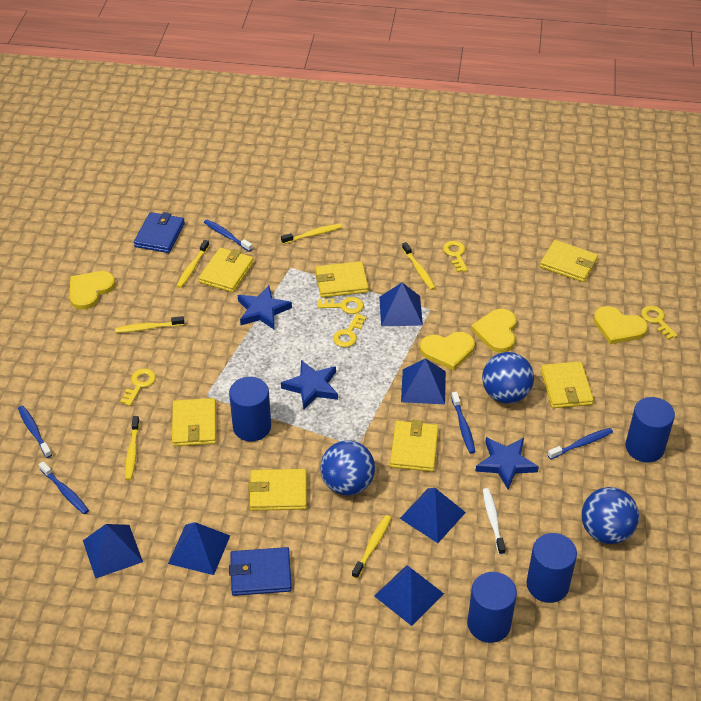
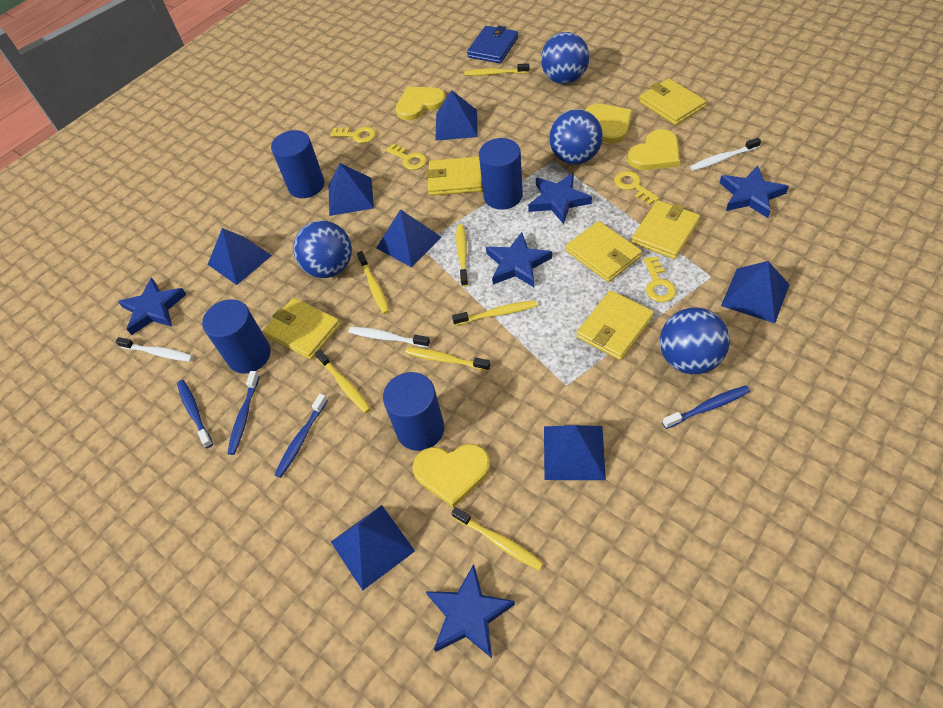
blue ball: [320,441,375,495] [482,352,534,404] [581,487,639,544] = 3 -> [293,220,352,278] [541,32,589,84] [549,109,603,165] [660,307,730,374] = 4
blue pyramid: [83,524,143,579] [168,522,230,575] [374,565,444,626] [379,283,423,326] [400,488,466,543] [401,358,446,404] = 6 -> [208,228,272,285] [328,163,374,216] [331,505,415,591] [376,209,441,267] [435,90,478,141] [544,425,606,480] [721,261,790,323] = 7
blue star: [238,285,292,330] [281,360,338,409] [476,437,539,489] = 3 -> [118,277,187,335] [425,564,515,658] [486,232,552,287] [528,173,592,224] [720,166,789,218] = 5
blue toothbrush: [18,406,52,458] [39,461,89,514] [204,219,253,252] [451,392,475,454] [548,428,613,459] = 5 -> [177,380,213,448] [227,371,259,455] [274,394,328,478] [662,386,750,429] = 4
blue wallet: [134,212,185,253] [229,547,292,596] = 2 -> [467,26,518,63] = 1
white toothbrush: [483,488,506,555] = 1 -> [115,337,193,362] [348,327,430,348] [690,138,761,171] = 3
yellow key: [120,368,156,406] [317,297,364,314] [333,313,367,347] [443,241,468,272] [641,306,678,339] = 5 -> [330,127,376,143] [385,143,427,170] [614,171,659,205] [643,256,676,302] = 4
yellow toothbrush: [115,316,184,333] [125,416,140,480] [176,240,210,288] [281,223,342,244] [352,515,391,579] [402,242,436,290] = 6 -> [315,350,371,413] [357,251,390,314] [405,347,491,371] [451,507,544,571] [452,300,537,325] [456,224,468,287] [464,63,530,76] = 7
yellow wallet: [172,398,216,446] [199,248,254,293] [248,469,307,511] [315,261,369,298] [390,420,439,472] [540,240,598,282] [541,361,594,408] = 7 -> [263,298,341,359] [426,157,483,196] [566,221,642,282] [576,290,654,360] [632,200,700,259] [639,78,706,125] = 6

